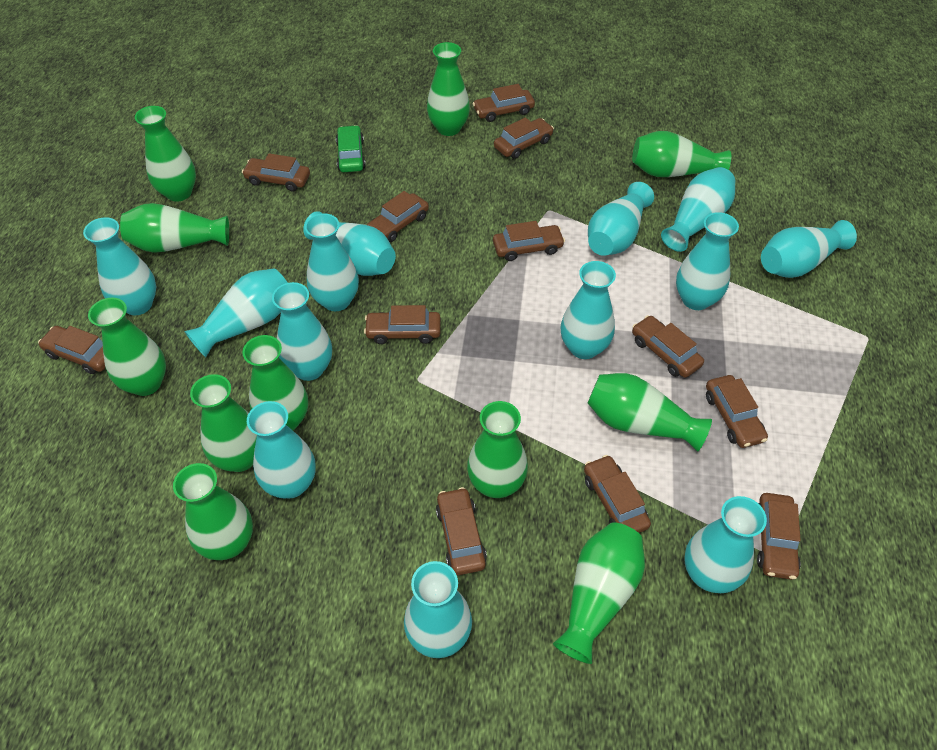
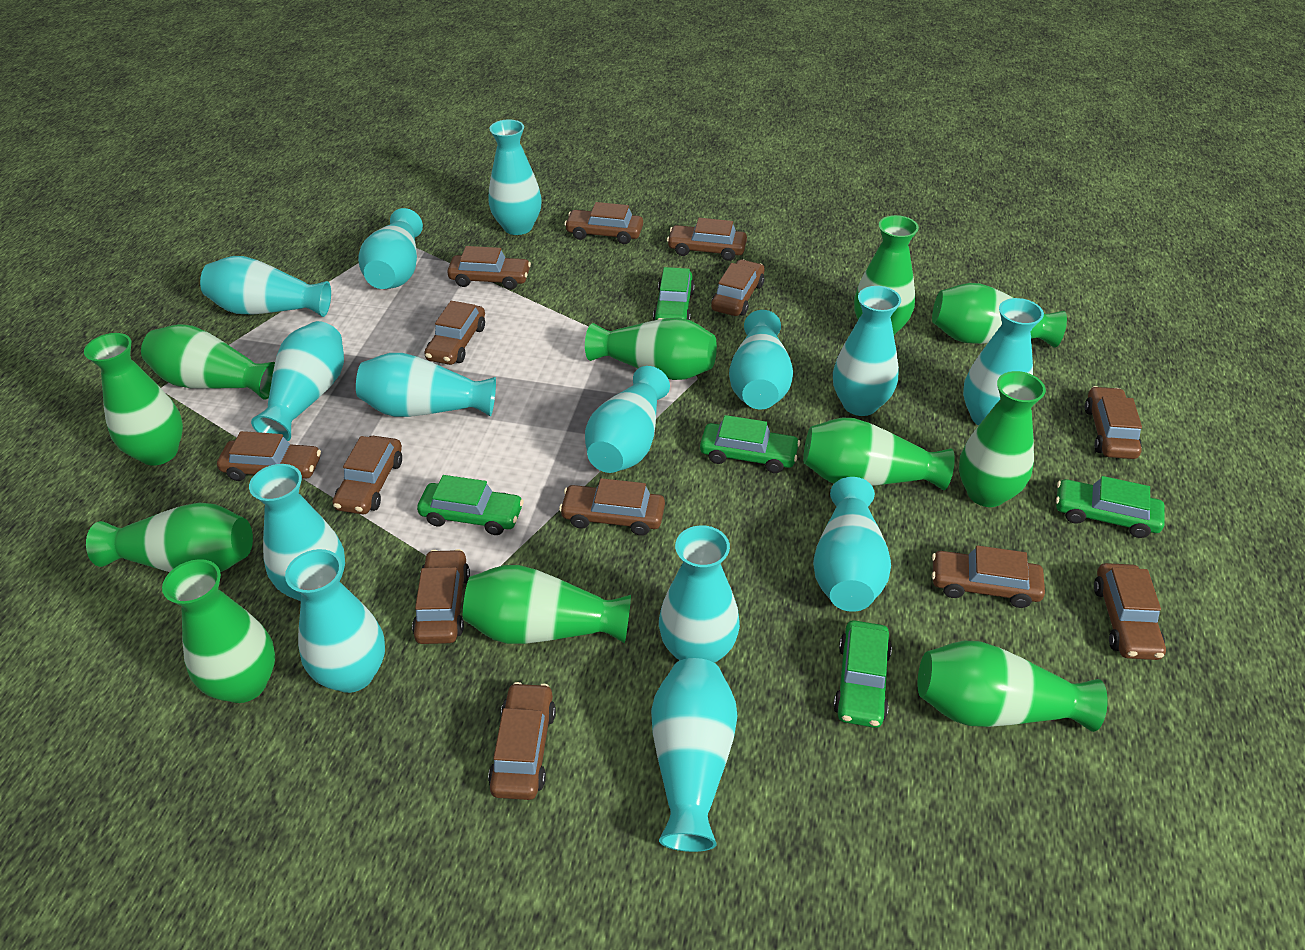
brown car: [38,326,105,374] [242,153,310,192] [364,305,441,344] [367,191,429,242] [436,487,487,575] [473,84,535,122] [493,221,565,261] [494,117,554,159] [584,455,651,533] [632,315,704,378] [706,375,768,448] [757,493,801,580] = 12 -> [217,431,321,481] [333,436,402,514] [412,549,470,644] [424,301,485,365] [447,246,531,290] [488,682,556,800] [559,478,665,536] [564,202,643,244] [667,218,747,261] [711,259,765,316] [932,545,1045,608] [1085,386,1142,459] [1094,563,1166,660] = 13
green car: [336,125,366,172] = 1 -> [417,475,524,535] [653,267,695,320] [700,415,800,473] [833,620,892,728] [1056,476,1165,538] = 5
turquoise vase: [83,217,156,315] [184,268,288,357] [247,401,315,499] [272,282,332,381] [303,211,396,276] [305,213,359,311] [404,561,472,658] [561,261,616,359] [588,182,654,256] [661,167,735,252] [676,212,739,310] [684,496,767,593] [761,220,857,278] = 13 -> [200,256,331,317] [249,464,345,601] [251,321,344,441] [285,549,385,693] [356,353,496,417] [358,208,423,289] [489,119,542,235] [585,366,670,473] [651,658,737,852] [659,525,740,663] [729,310,793,410] [813,477,891,612] [833,286,901,416] [963,298,1044,426] = 14

